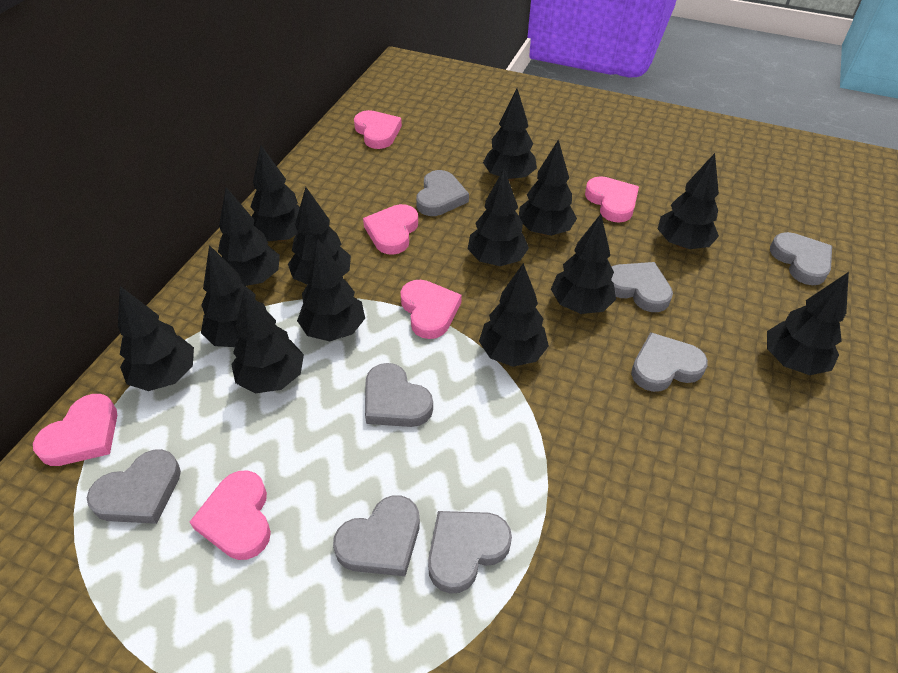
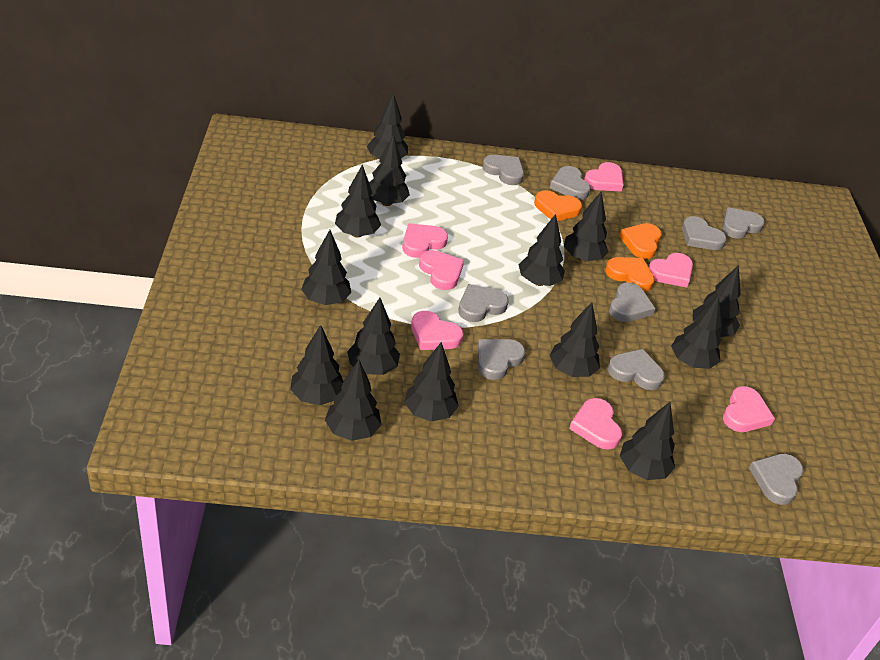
grey heart: [87,449,181,524] [333,495,420,576] [365,363,433,427] [416,170,469,216] [428,511,512,594] [611,262,673,312] [631,332,708,392] [770,232,832,285] = 8 -> [458,284,508,322] [477,339,525,380] [482,155,524,185] [550,166,591,200] [608,349,665,390] [609,282,656,322] [682,216,727,250] [722,207,765,239] [749,454,803,505] = 9
orange heart: none = 0 -> [534,190,582,221] [605,257,655,292] [619,223,662,259] = 3
pink heart: [33,394,117,466] [190,470,271,560] [354,110,402,149] [363,204,418,255] [400,280,462,339] [585,176,639,223] = 6 -> [402,223,448,258] [411,311,463,350] [419,250,464,290] [569,398,622,450] [584,162,623,192] [649,253,693,288] [723,386,775,432] = 7

